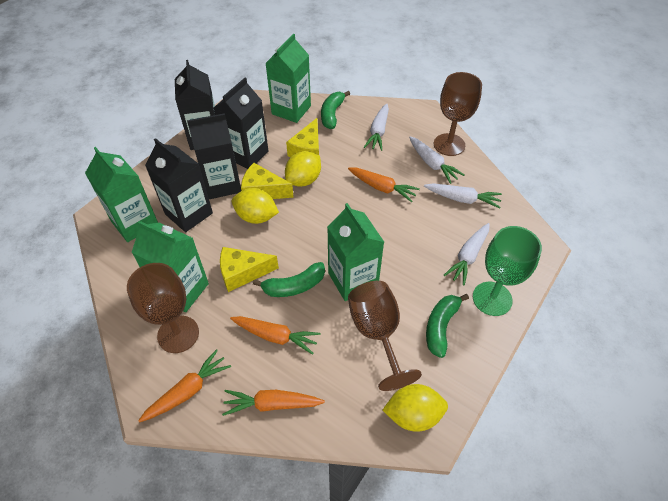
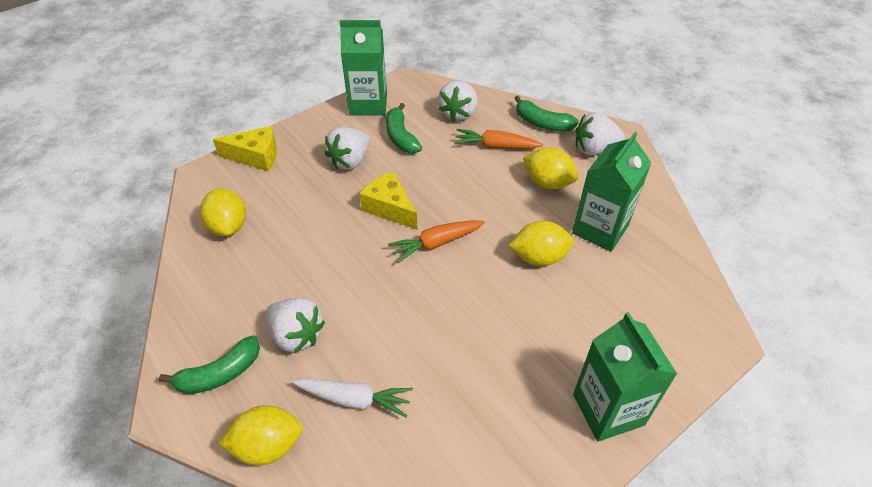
black carton: [145,138,213,232] [175,60,215,150] [187,113,241,199] [214,78,268,169] = 4 -> none = 0
brown goblet: [127,263,199,353] [348,281,422,391] [434,72,482,156] = 3 -> none = 0
green carton: [85,147,158,242] [132,221,209,312] [266,34,311,123] [327,203,384,301] = 4 -> [340,20,387,116] [572,132,652,252] [573,312,677,442] = 3
green goblet: [473,226,542,316] = 1 -> none = 0
orange carrot: [138,349,231,422] [222,390,325,416] [230,316,320,355] [348,167,420,202] = 4 -> [388,220,485,263] [454,129,543,149] = 2
white carrot: [364,103,389,151] [409,136,464,184] [424,183,502,209] [444,223,490,285] = 4 -> [292,378,413,418] = 1
white strawberry: none = 0 -> [266,298,325,353] [324,127,370,170] [438,80,478,122] [576,112,625,155] = 4
yellow cheese: [220,247,279,292] [241,163,294,199] [286,118,319,157] = 3 -> [213,126,277,171] [359,171,418,230] = 2
yellow lemon: [232,188,279,224] [285,151,321,187] [383,384,448,432] = 3 -> [200,188,246,236] [219,405,303,465] [509,221,574,266] [523,147,578,189] = 4

